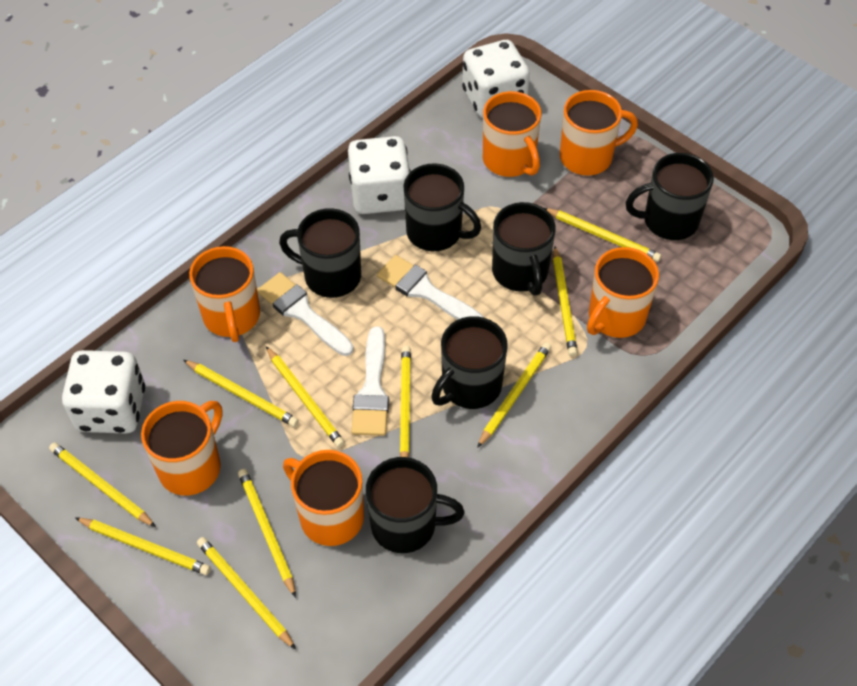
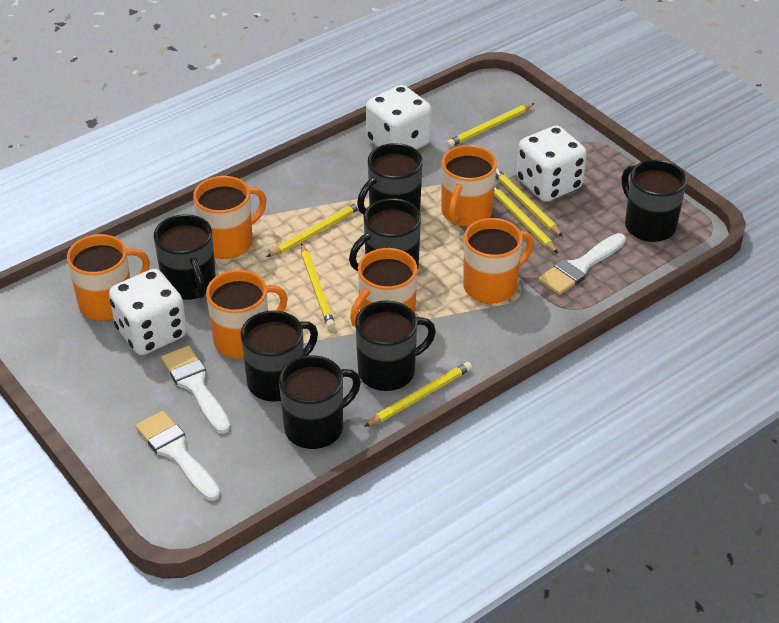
black mug: [279,208,361,298] [366,457,465,553] [403,163,481,251] [431,316,508,409] [492,202,556,296] [626,153,714,240] = 6 -> [154,214,216,300] [241,310,318,402] [279,355,361,449] [349,198,421,271] [355,301,436,391] [357,143,423,215] [622,160,687,242] = 7
yellow pencil: [49,442,156,527] [76,518,211,575] [183,360,299,427] [197,537,296,649] [238,469,296,598] [266,346,345,448] [400,346,411,457] [477,342,551,448] [544,208,661,262] [553,246,578,357] = 10 -> [266,202,359,257] [301,243,335,329] [364,362,472,427] [447,103,535,147] [494,185,558,253] [496,168,563,237] = 6

